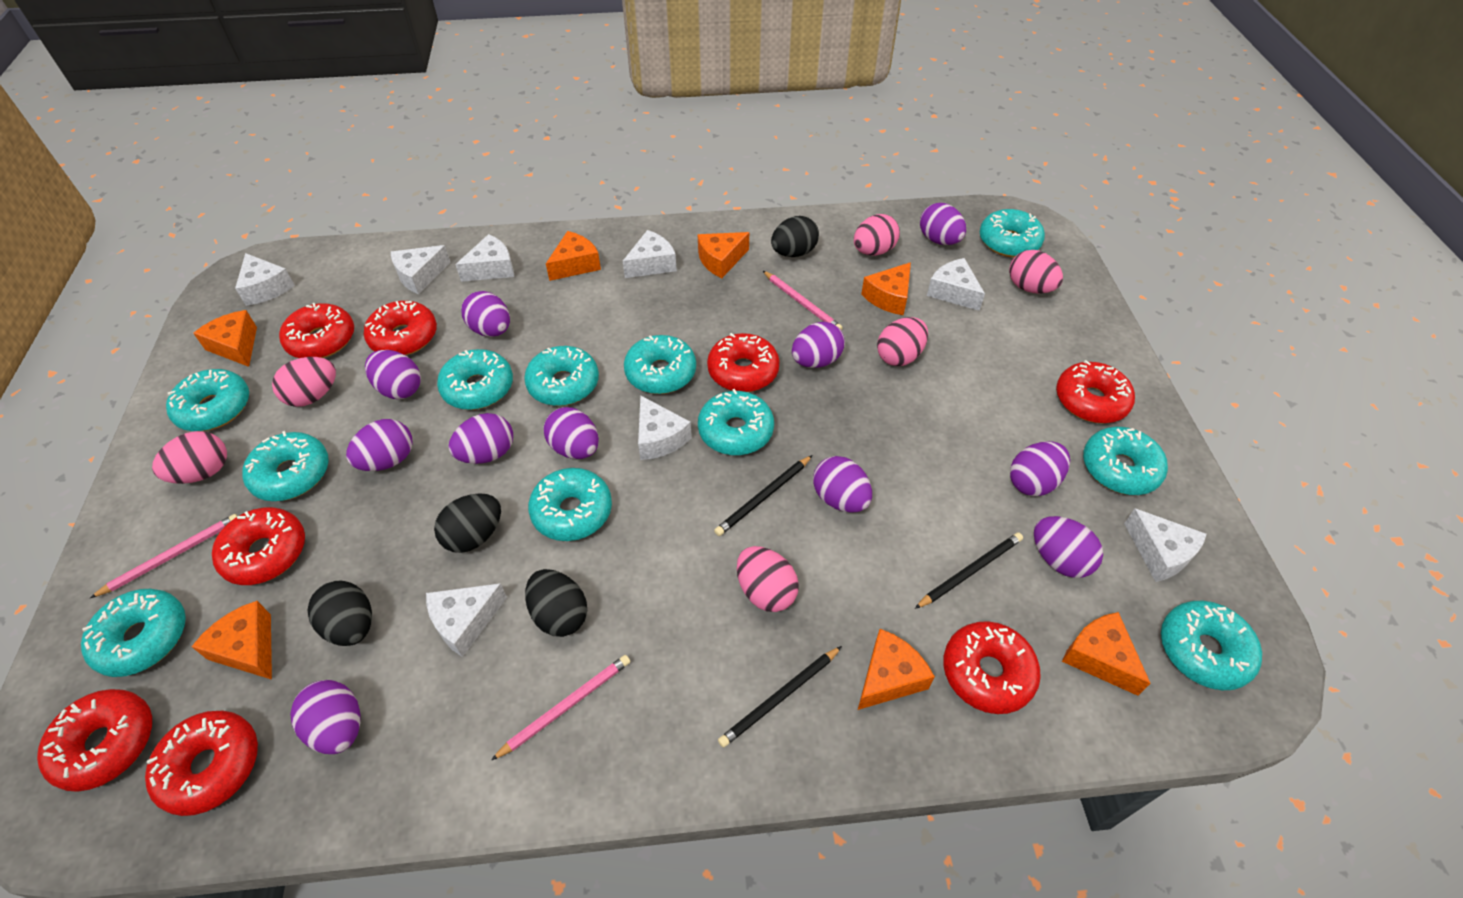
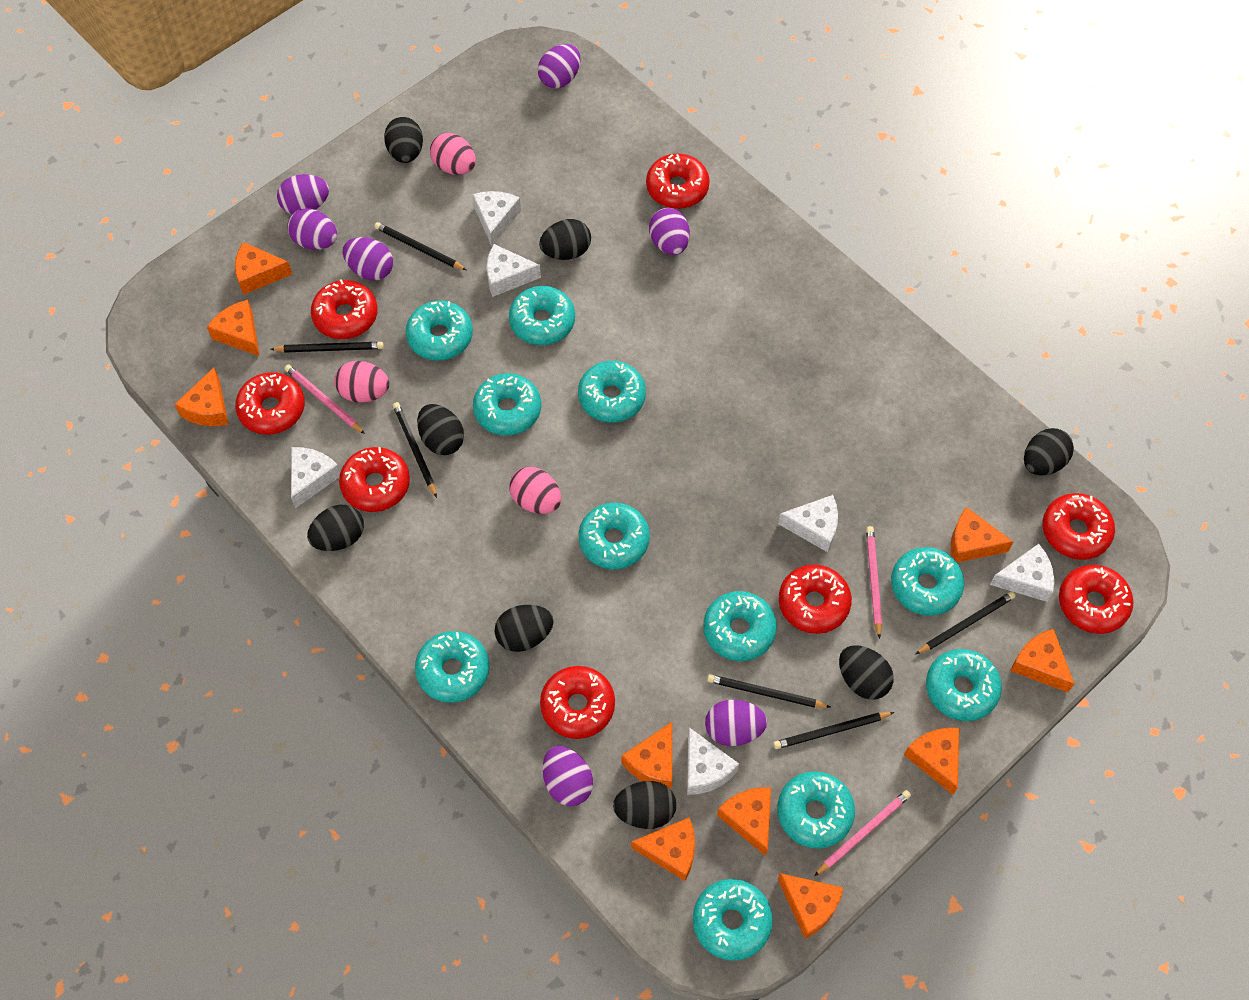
black egg: [307,580,372,646] [434,493,501,553] [525,569,587,637] [771,216,819,257] = 4 -> [307,505,364,551] [384,117,423,163] [417,404,464,455] [495,605,554,652] [539,219,591,260] [613,781,676,829] [839,645,894,700] [1024,428,1074,476] = 8
black pencil: [714,455,812,536] [718,646,842,747] [915,533,1023,609] = 3 -> [270,342,384,353] [374,222,466,270] [393,402,437,498] [707,674,831,708] [773,712,895,749] [915,591,1016,655] = 6
orange cheese: [191,601,272,680] [193,310,257,367] [546,231,601,281] [698,232,749,278] [858,629,935,710] [861,262,911,315] [1062,612,1151,696] = 7 -> [174,367,229,426] [207,300,260,356] [235,242,292,295] [622,722,672,789] [631,817,695,881] [717,788,771,856] [778,873,843,939] [904,728,959,795] [951,507,1013,563] [1010,629,1074,692] = 10
pink egg: [152,431,227,484] [272,357,336,407] [737,546,799,612] [854,214,900,256] [877,317,928,366] [1009,250,1063,294] = 6 -> [334,361,390,403] [430,133,476,175] [509,467,561,514] = 3
purple egg: [290,680,361,754] [346,419,413,471] [365,350,421,399] [448,413,513,464] [461,291,510,337] [544,407,599,459] [792,322,845,368] [813,456,872,513] [920,203,966,245] [1010,441,1070,496] [1034,516,1103,578] = 11 -> [277,174,329,214] [287,208,337,250] [343,237,393,280] [538,44,581,88] [543,746,593,806] [649,208,690,255] [705,700,767,746] = 7
white cheese: [235,253,295,306] [391,245,451,294] [426,583,507,657] [455,234,514,282] [623,230,677,278] [638,395,692,460] [927,258,985,311] [1124,508,1206,582] = 8 -> [291,447,340,508] [472,191,521,246] [487,244,541,297] [687,727,739,795] [778,495,838,552] [990,544,1054,602] = 6

